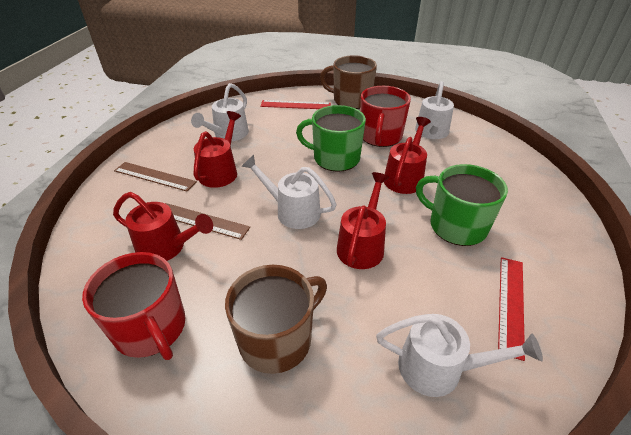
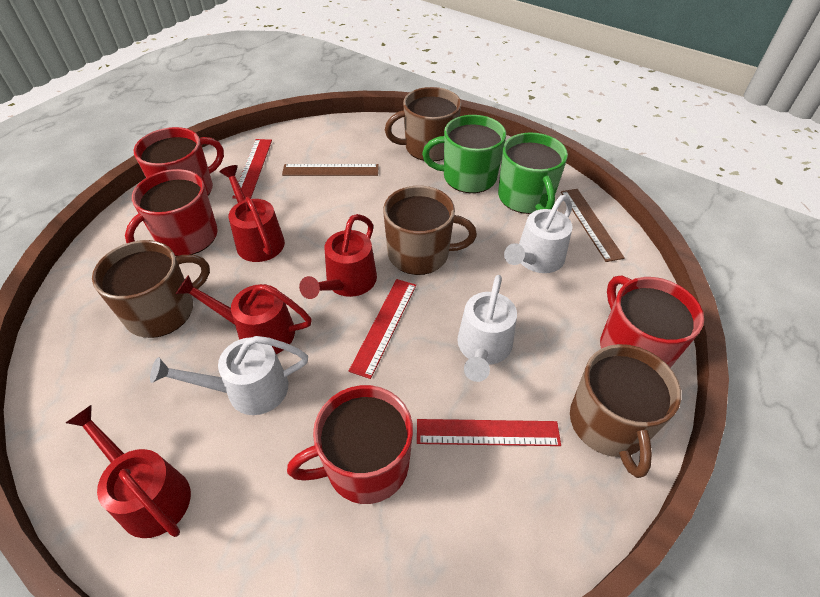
brown mug: [225,265,327,374] [320,55,377,109] = 2 -> [92,240,210,338] [383,186,477,275] [385,87,462,161] [570,344,681,478] = 4
red mug: [82,252,186,360] [360,86,411,147] = 2 -> [125,169,218,256] [133,127,224,196] [287,385,413,504] [600,275,704,368] = 4
red ruler: [260,100,331,109] [498,257,525,361] = 2 -> [232,139,272,199] [349,279,416,379] [417,419,561,446] = 3
white watering can: [191,83,249,141] [241,155,337,229] [376,314,543,397] [415,81,454,139] = 4 -> [150,336,308,415] [457,275,517,382] [504,195,572,273] = 3

